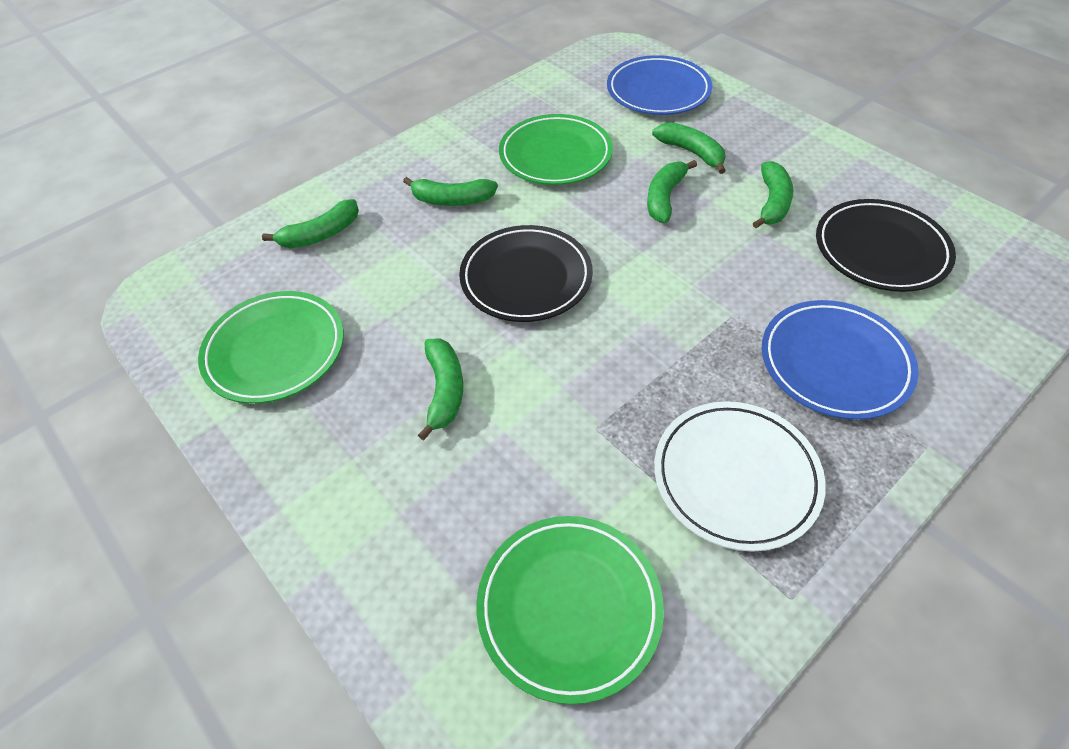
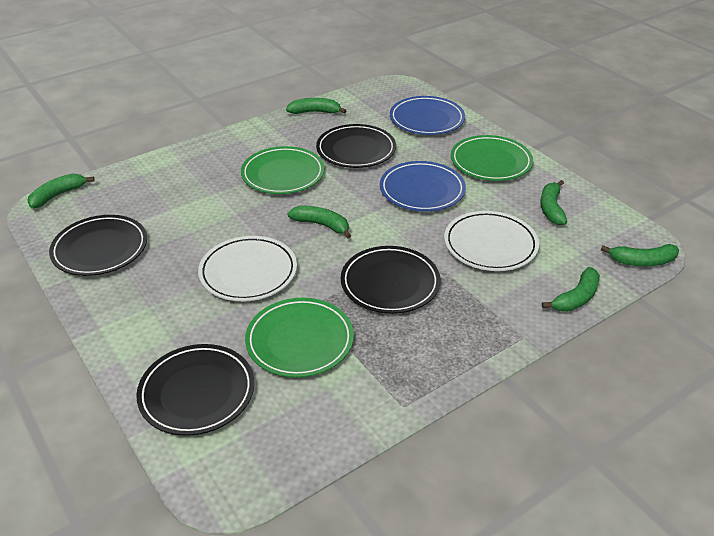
black plate: [459,225,593,322] [816,199,956,292] = 2 -> [49,215,147,276] [136,344,254,436] [316,124,396,168] [341,246,441,314] = 4
white plate: [654,401,826,552] = 1 -> [198,236,297,301] [444,211,539,271] = 2

